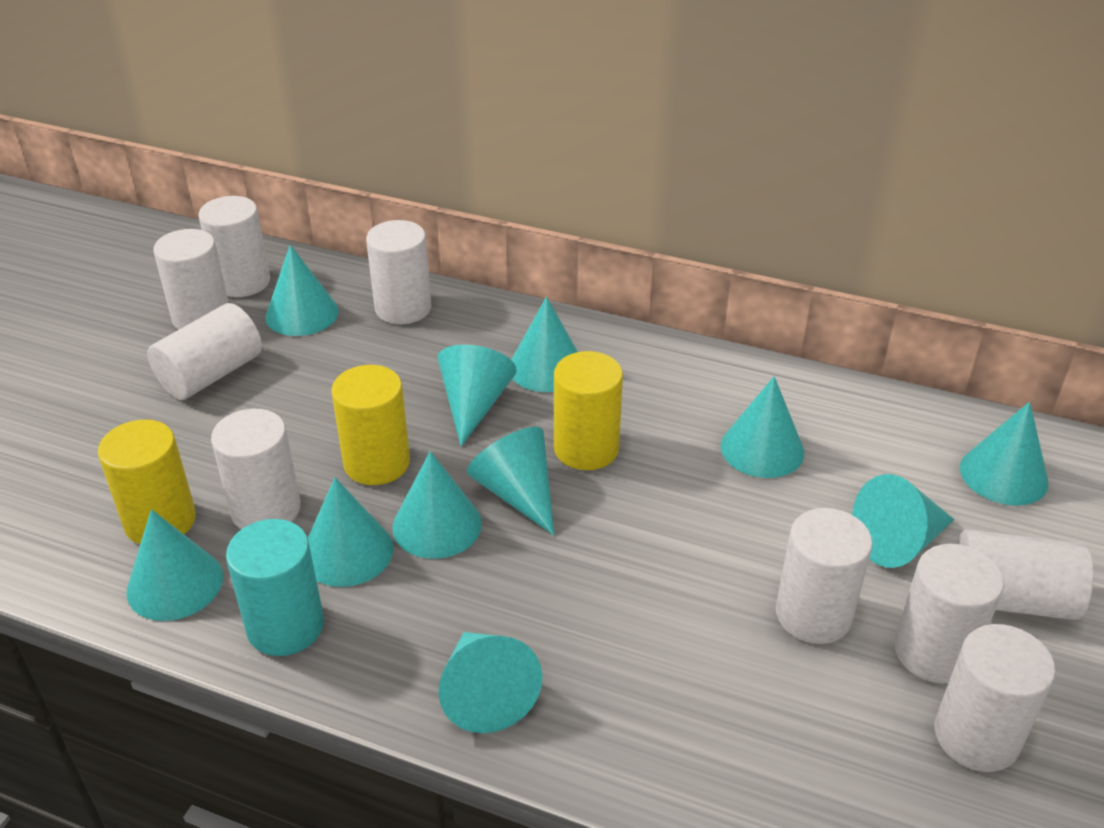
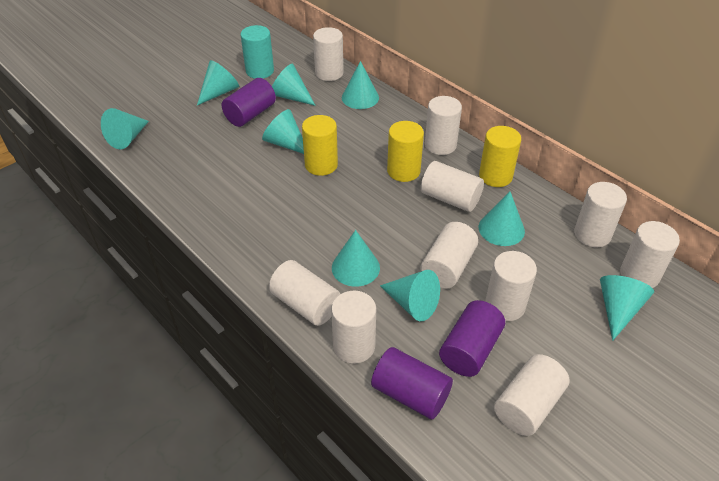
purple cylinder: none = 0 -> [222,78,276,127] [371,347,453,420] [439,300,505,377] = 3
turquoise cone: [126,509,223,621] [265,245,339,336] [308,478,394,587] [392,451,482,559] [437,345,517,446] [438,632,543,733] [467,427,554,535] [511,297,578,392] [721,376,804,478] [852,474,954,568] [960,402,1048,506] = 11 -> [101,108,149,149] [197,60,239,105] [262,109,304,154] [272,64,316,106] [332,230,380,287] [342,61,379,109] [380,270,440,321] [479,192,525,246] [600,275,654,341] = 9
white cylinder: [147,303,262,400] [153,229,229,330] [199,196,270,297] [211,409,301,529] [366,220,431,324] [776,508,873,644] [894,544,1004,684] [935,624,1056,772] [956,529,1093,620] = 9 -> [269,260,340,326] [313,27,344,81] [331,291,376,364] [420,222,478,289] [421,161,484,212] [425,96,462,155] [485,251,537,321] [494,354,570,436] [574,182,627,247] [620,221,680,288] = 10

